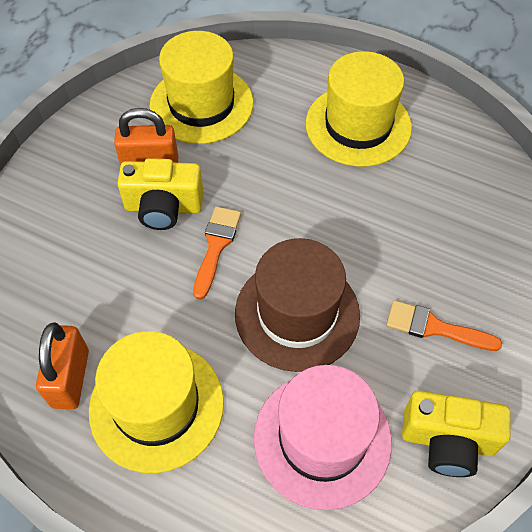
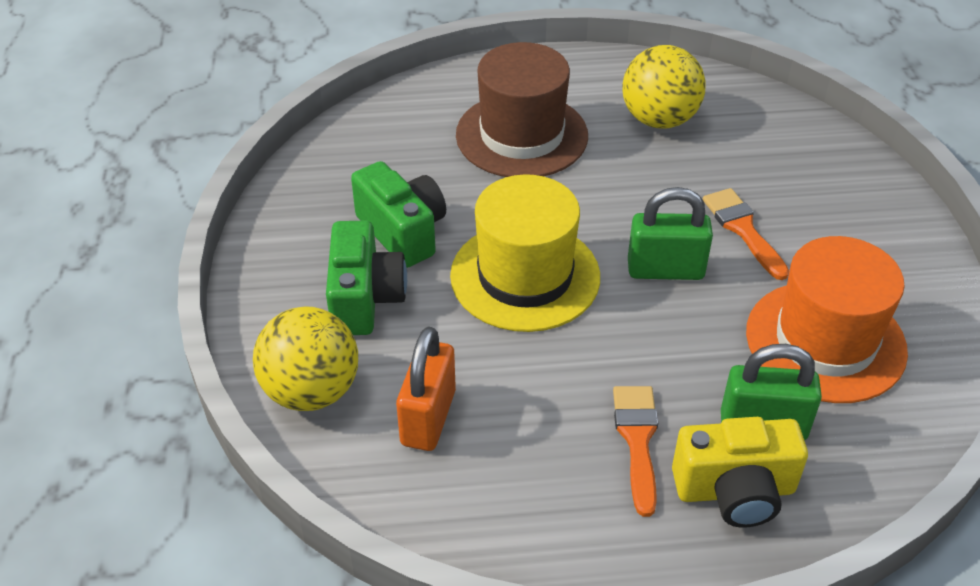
green camera: none = 0 -> [326,221,407,335] [351,161,446,268] = 2
green padlock: none = 0 -> [628,187,713,280] [721,344,822,440] = 2
orange hat: none = 0 -> [746,236,908,403] = 1
orange padlock: [36,323,89,409] [114,108,178,166] = 2 -> [396,326,456,451] = 1
pink hat: [254,365,392,510] = 1 -> none = 0
yellow ball: none = 0 -> [253,306,358,411] [622,45,706,128] = 2
yellow camera: [117,158,204,230] [402,390,511,477] = 2 -> [672,417,808,527] = 1
yellow hat: [89,331,224,473] [149,31,253,144] [306,51,412,167] = 3 -> [450,174,600,332] = 1

